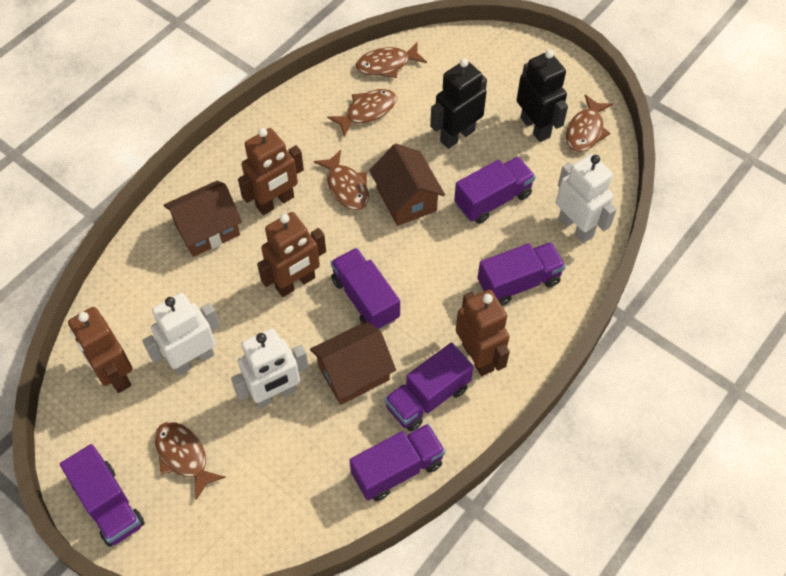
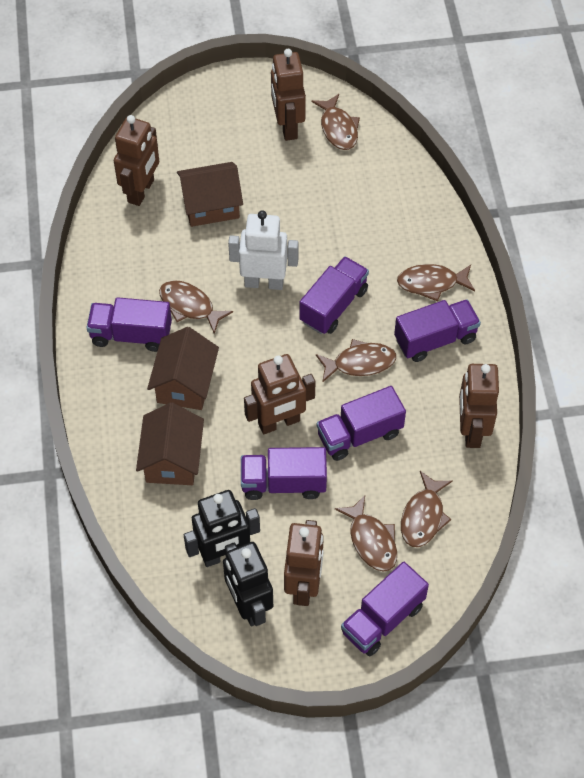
brown fish: [155,422,226,500] [314,150,369,210] [327,89,397,137] [356,41,427,78] [566,95,613,152] = 5 -> [159,280,233,334] [311,94,360,150] [316,339,396,383] [335,495,397,572] [397,264,475,302] [401,471,453,547] = 6
brown robot: [68,307,133,393] [238,128,304,215] [257,212,326,297] [456,289,510,376] = 4 -> [114,115,159,206] [244,354,315,434] [271,49,306,141] [284,520,324,606] [459,364,499,448] = 5
white robot: [142,293,220,375] [231,328,309,408] [556,154,617,243] = 3 -> [228,210,298,290] = 1

